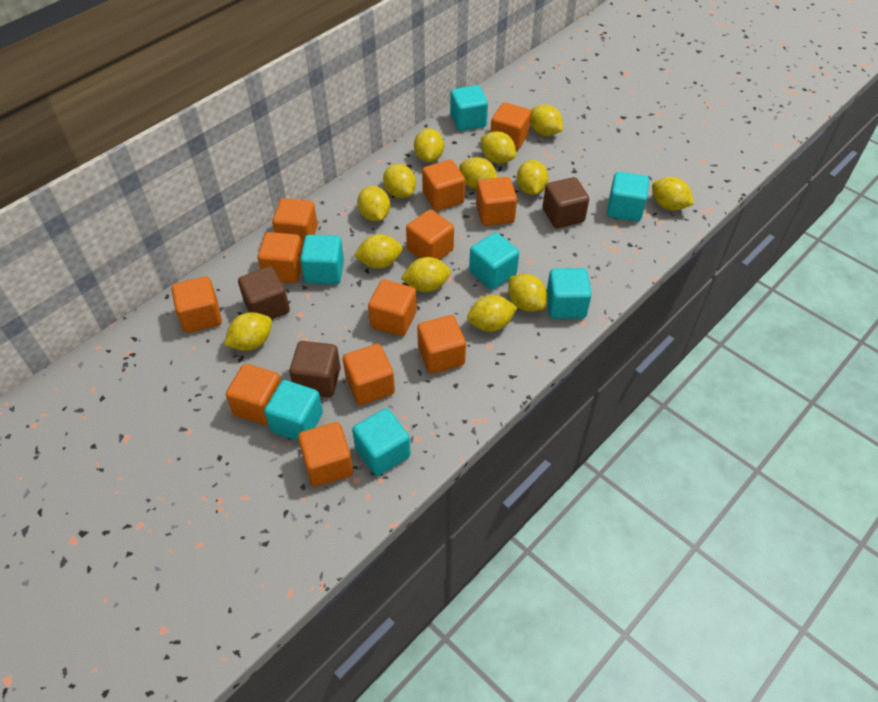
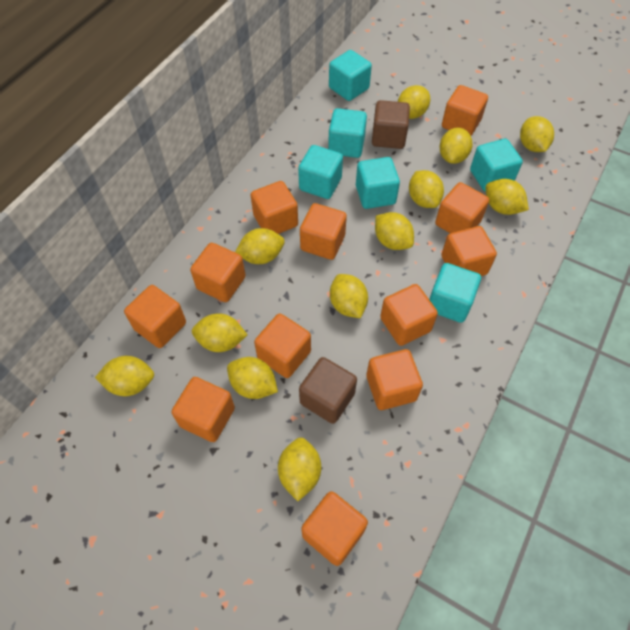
brown cube: [238,266,290,320] [289,341,341,397] [543,177,589,228] = 3 -> [299,357,357,424] [372,100,410,149] = 2
turquoise cube: [264,380,323,441] [300,235,344,285] [352,408,411,476] [450,85,488,131] [469,232,519,290] [547,268,592,319] [607,172,649,222] = 7 -> [298,145,343,199] [328,108,367,158] [329,50,372,101] [356,157,400,209] [429,263,481,323] [470,139,523,192] = 6
yellow lemon: [224,312,272,351] [354,234,403,269] [357,186,390,222] [383,164,416,198] [401,257,451,292] [414,128,444,162] [459,157,498,190] [467,295,517,332] [481,131,516,164] [508,274,547,312] [517,160,549,195] [530,104,563,136] [652,177,694,211] = 13 -> [95,356,154,396] [192,313,248,352] [227,357,278,399] [235,228,285,264] [278,438,321,501] [330,274,368,318] [375,212,414,250] [398,85,430,119] [409,170,444,208] [439,127,473,164] [485,179,529,215] [520,116,554,152] = 12

